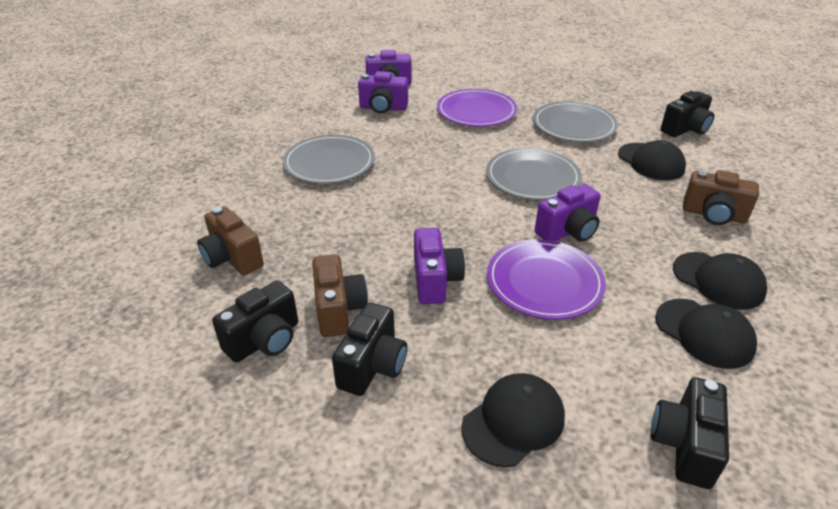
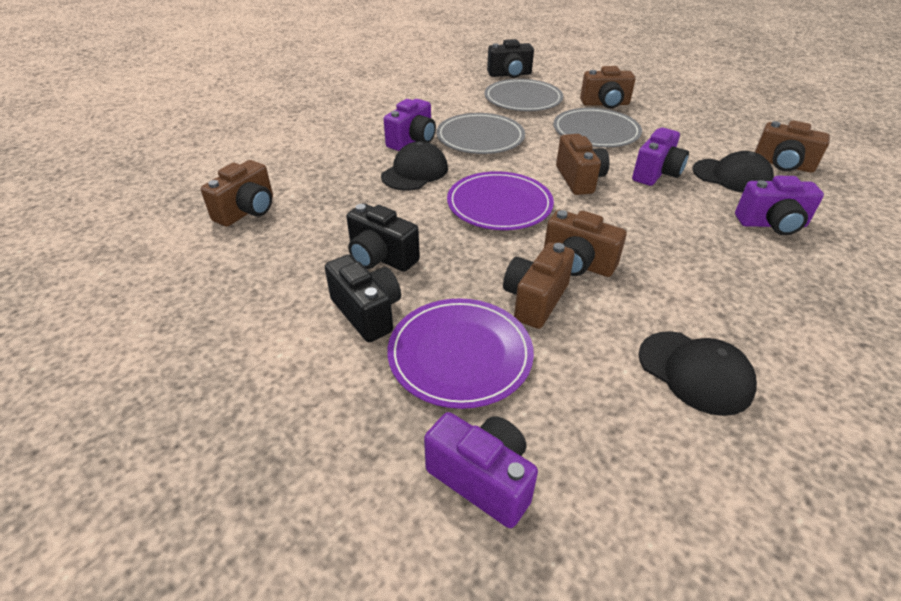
black camera: [212,281,298,363] [332,302,407,396] [651,377,729,489] [661,91,714,137] = 4 -> [325,254,401,342] [346,203,420,272] [487,39,534,78] = 3
black cap: [461,373,565,467] [618,140,686,180] [655,299,757,369] [673,252,767,310] = 4 -> [381,141,448,191] [639,331,757,416] [692,151,774,193] = 3
brown camera: [197,206,264,276] [312,254,368,337] [683,170,759,225] = 3 -> [201,160,273,227] [503,242,575,329] [544,210,627,277] [556,134,610,195] [580,66,636,109] [755,120,830,173] = 6

